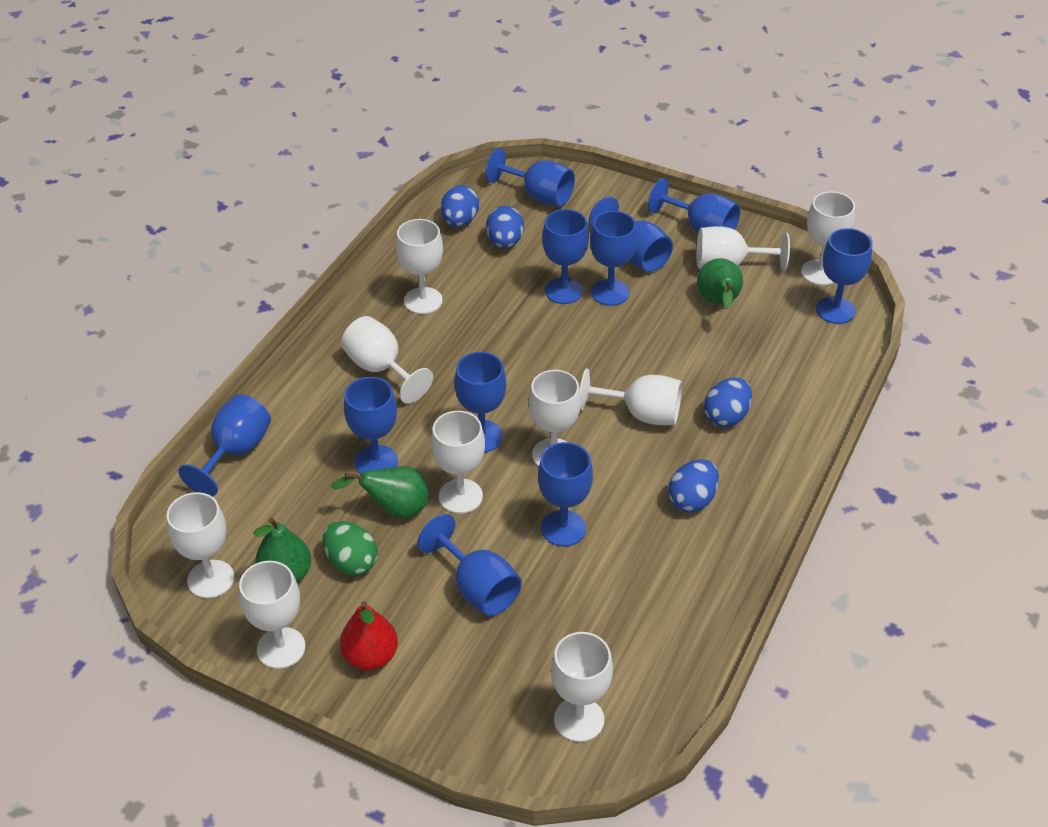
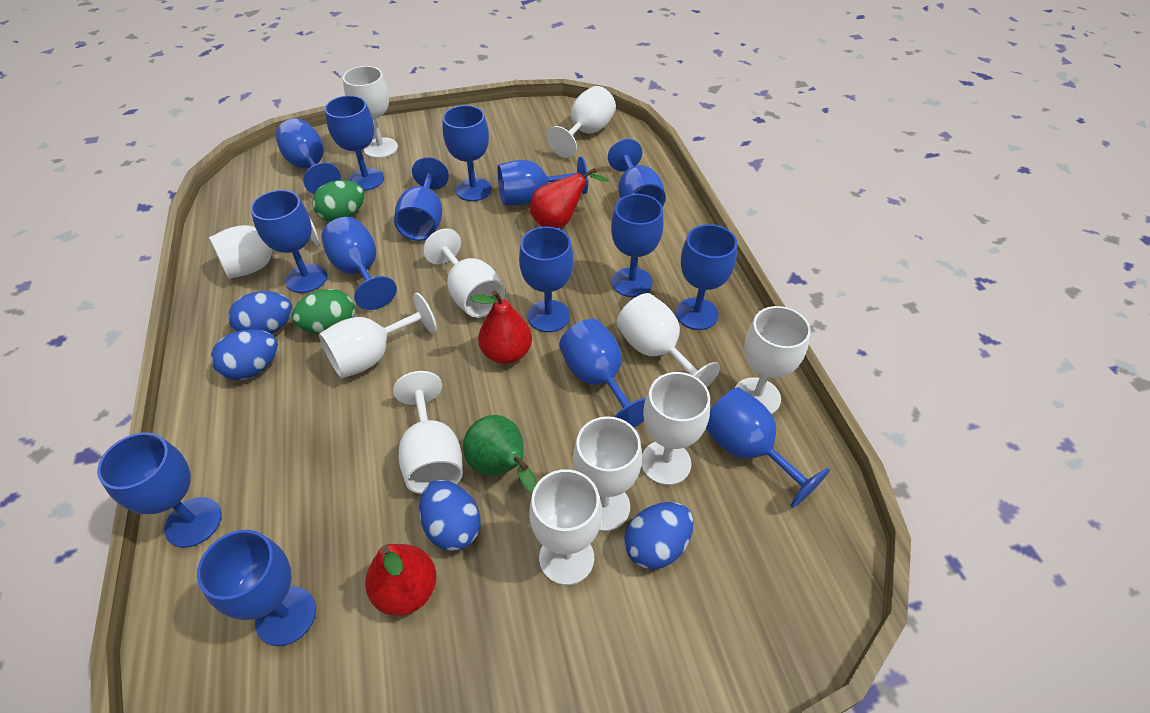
blue goblet: [178,394,271,496] [344,377,398,474] [417,514,522,616] [454,352,506,452] [486,148,575,207] [538,442,593,546] [542,209,589,304] [589,197,673,272] [590,211,637,306] [648,178,740,233] [816,228,872,324] = 11 -> [97,432,222,548] [197,530,316,646] [251,190,327,293] [276,118,341,194] [321,217,397,310] [325,95,384,191] [394,157,449,241] [443,105,492,201] [497,156,588,205] [519,227,574,332] [559,319,646,427] [608,139,666,207] [611,194,664,297] [676,224,737,330] [706,387,830,508] = 15
green egg: [323,521,378,576] = 1 -> [292,289,355,334] [312,180,365,222] = 2
green pear: [253,518,311,583] [331,466,429,519] [697,258,743,309] = 3 -> [463,415,537,493] = 1
red pear: [340,601,398,670] = 1 -> [365,544,437,616] [471,290,532,364] [530,168,608,228] = 3
white goblet: [167,492,234,598] [239,561,305,669] [341,316,433,403] [396,219,443,314] [431,411,485,514] [529,370,581,467] [551,632,613,742] [580,368,682,425] [696,226,790,271] [801,191,855,285] = 10 -> [209,218,320,279] [319,293,437,378] [343,66,398,158] [393,371,463,494] [423,229,505,318] [529,469,602,585] [547,86,616,158] [573,416,642,531] [617,293,720,387] [642,372,710,485] [735,306,811,414] = 11

